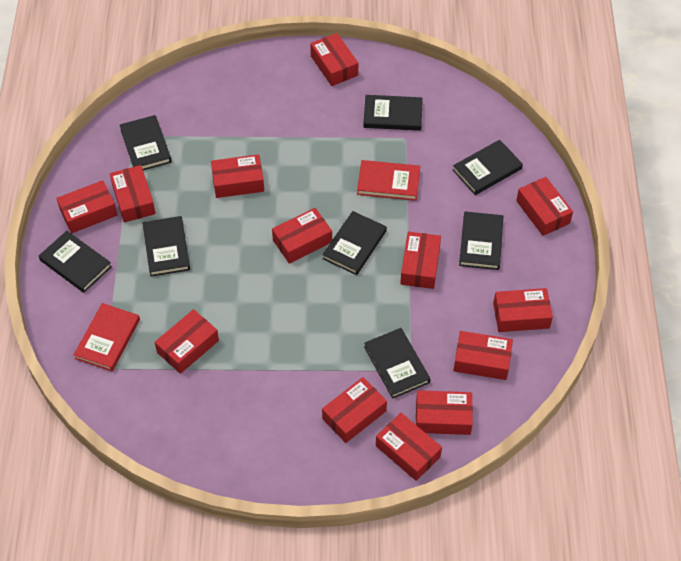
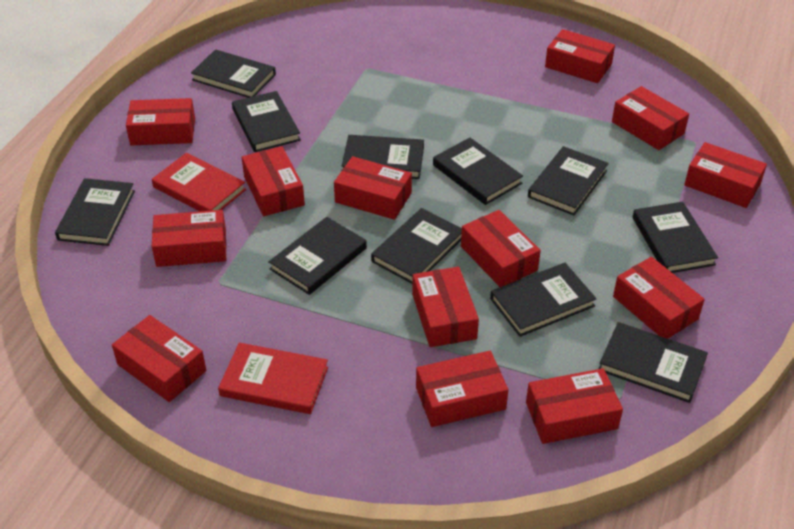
black book: [39,231,112,293] [120,115,172,170] [142,216,190,277] [322,211,387,275] [363,95,423,131] [364,328,431,399] [453,140,523,195] [459,211,504,270] = 8 -> [55,178,135,246] [191,49,276,98] [232,91,301,152] [269,217,367,295] [342,135,424,179] [371,208,462,284] [433,138,523,205] [490,263,597,337] [528,146,609,215] [599,322,708,403] [633,202,718,273] = 11

